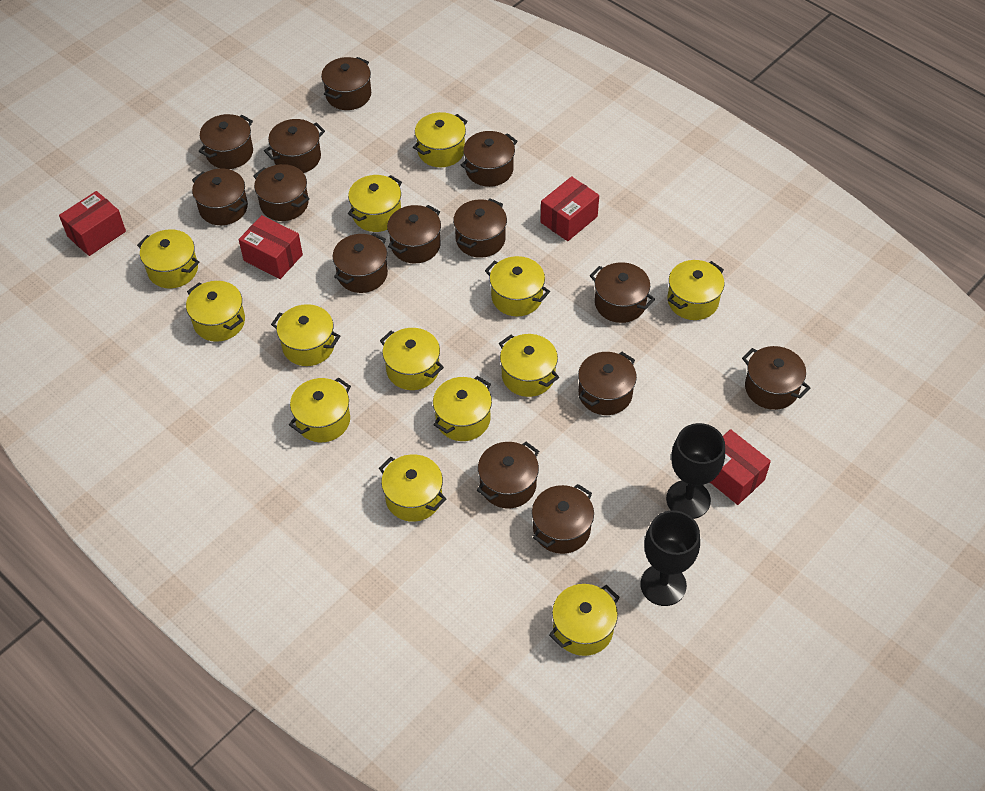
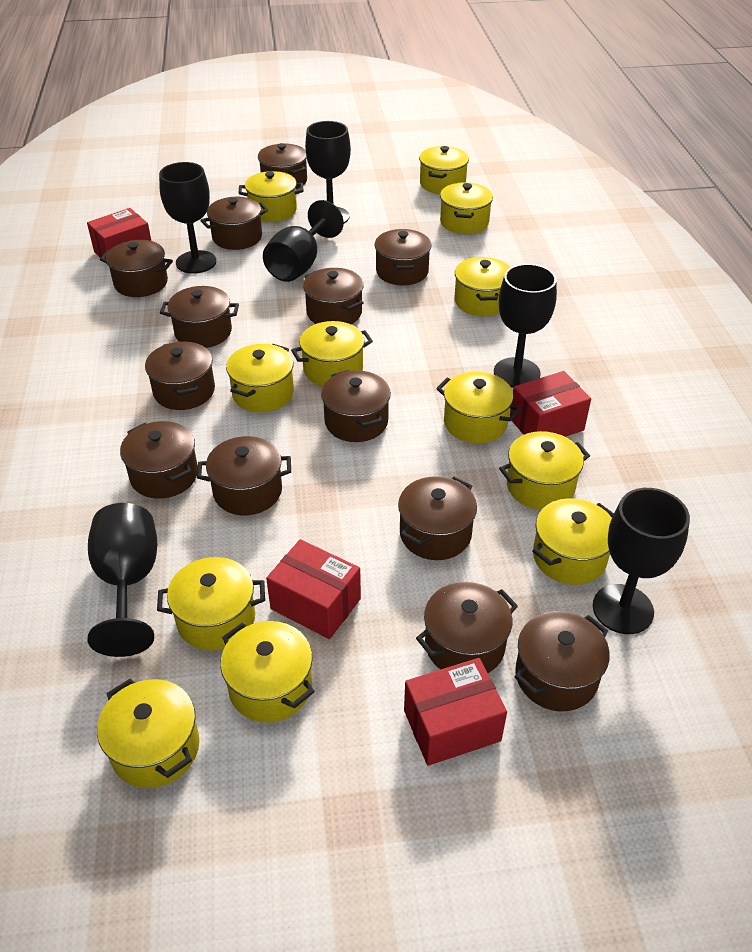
black goblet: [640,510,700,606] [666,423,725,519] = 2 -> [88,503,157,657] [159,162,216,274] [263,200,344,282] [305,121,351,223] [494,264,557,388] [593,488,690,634] = 6
brown pot: [192,169,248,225] [199,114,253,169] [253,164,310,221] [264,119,325,173] [321,57,371,110] [333,233,388,293] [387,205,441,264] [453,199,507,258] [461,131,518,187] [477,442,539,508] [532,484,594,554] [578,352,637,415] [590,262,655,323] [742,346,810,410] = 14 -> [100,240,173,297] [120,421,198,499] [145,341,215,410] [160,286,239,348] [197,436,291,515] [200,197,268,250] [258,143,307,189] [303,268,363,324] [321,370,391,442] [374,229,431,286] [398,476,477,560] [416,582,518,673] [514,611,610,711] = 13
yellow pot: [137,229,199,288] [186,281,245,342] [271,304,340,366] [289,378,351,442] [348,175,402,232] [379,454,447,522] [380,328,444,390] [413,112,467,167] [433,376,492,441] [485,256,550,316] [499,334,559,397] [549,584,620,656] [668,260,724,320] = 13 -> [97,679,199,788] [157,557,265,651] [220,621,315,723] [226,344,294,412] [239,171,303,222] [291,321,373,386] [419,146,469,194] [436,372,521,444] [440,182,493,234] [455,257,511,316] [499,431,590,510] [532,498,614,585] = 12

